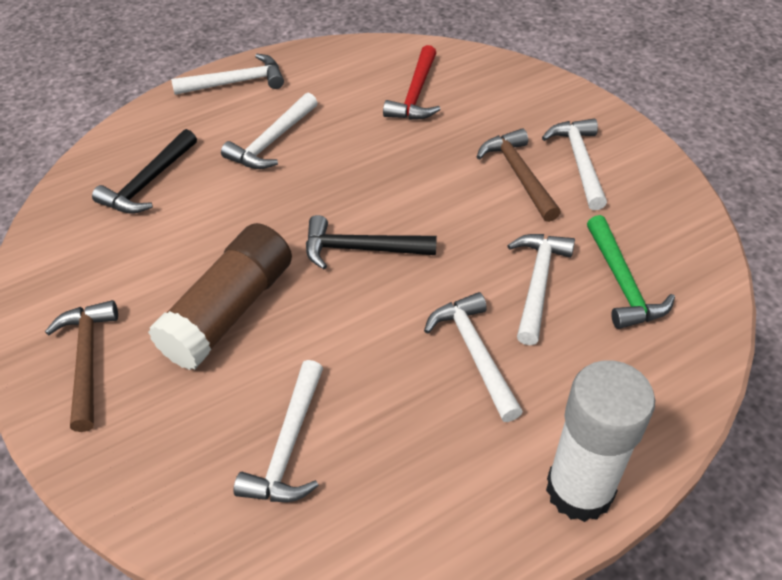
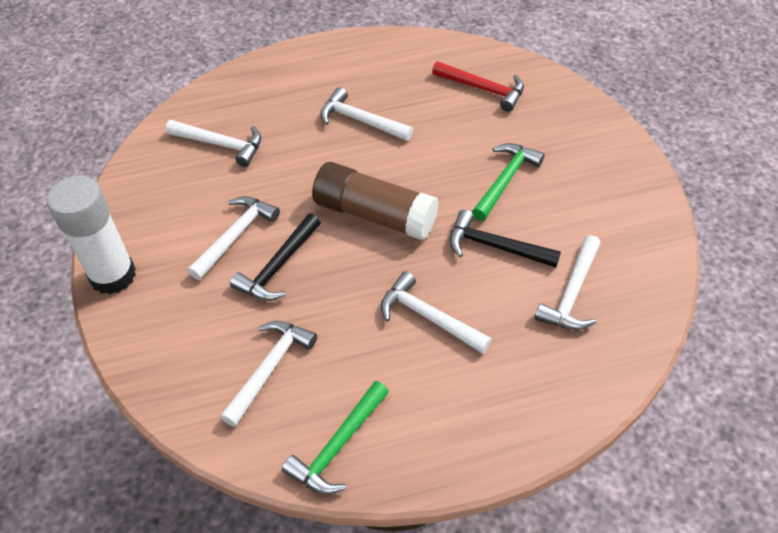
brown hammer: [45,300,118,432] [477,129,561,222] = 2 -> none = 0
green hammer: [587,215,675,329] = 1 -> [282,381,389,495] [472,143,545,221] = 2

